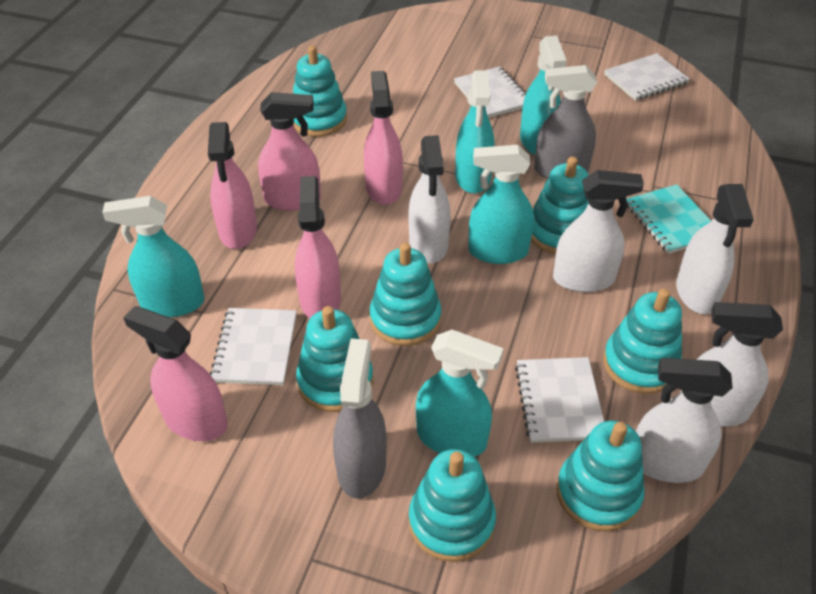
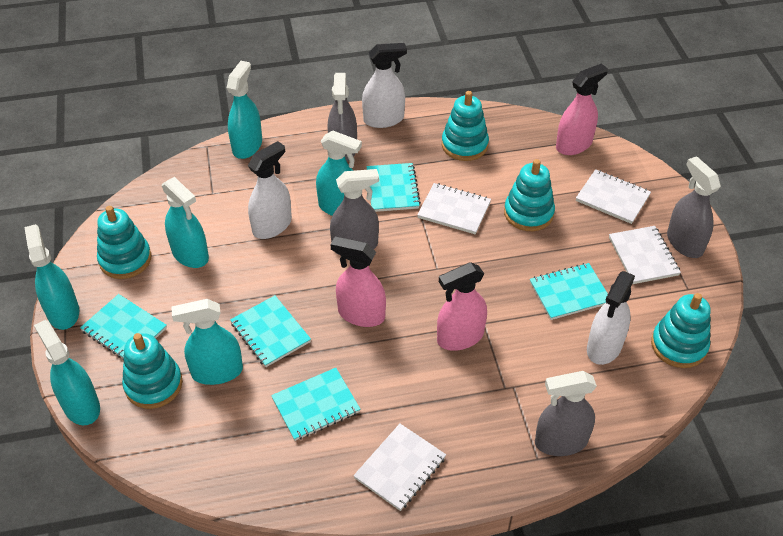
grey spray bottle: [333,338,387,499] [534,65,597,179] = 2 -> [328,73,357,161] [330,169,379,253] [535,371,597,456] [667,156,721,258] = 4
pink spray bottle: [124,306,228,441] [208,122,257,249] [258,92,321,211] [295,176,341,318] [364,71,403,205] = 5 -> [330,237,386,327] [437,262,487,351] [556,64,608,155] = 3
turquoise notebook: [627,184,711,254] = 1 -> [80,294,167,361] [230,296,311,367] [271,368,361,441] [366,163,421,212] [530,263,608,320] = 5
turquoise spray bottle: [102,196,204,317] [416,330,504,457] [455,70,495,194] [468,145,534,264] [520,36,567,155] = 5 -> [24,224,79,330] [34,320,100,425] [162,177,209,268] [171,299,243,385] [227,61,262,159] [316,130,362,216] = 6
turquoise stacking toy: [293,46,347,137] [296,306,373,412] [370,243,441,346] [409,449,496,562] [531,157,589,254] [557,421,645,531] [603,289,682,394] = 7 -> [97,206,151,279] [122,333,182,409] [442,91,489,161] [504,159,555,231] [651,293,711,368] = 5
white spray bottle: [409,135,450,263] [553,170,644,292] [636,358,733,483] [676,184,754,314] [681,302,783,426] = 5 -> [248,141,292,239] [362,43,407,128] [587,271,635,365] = 3

